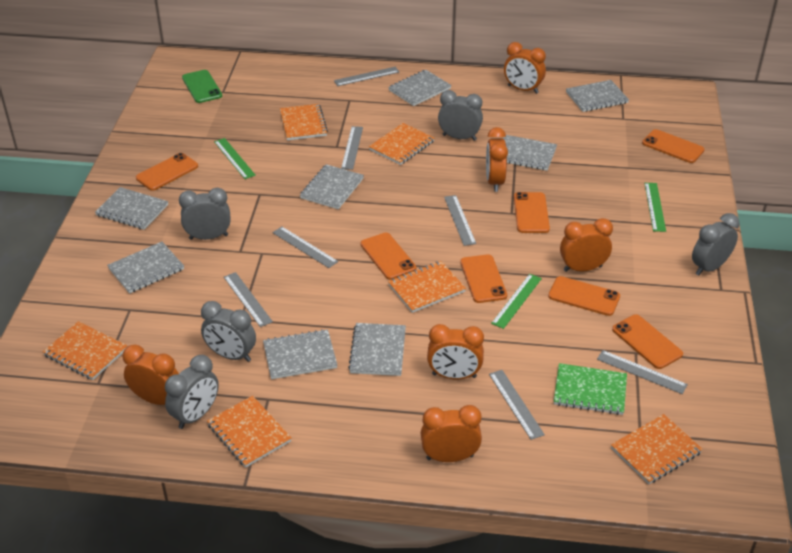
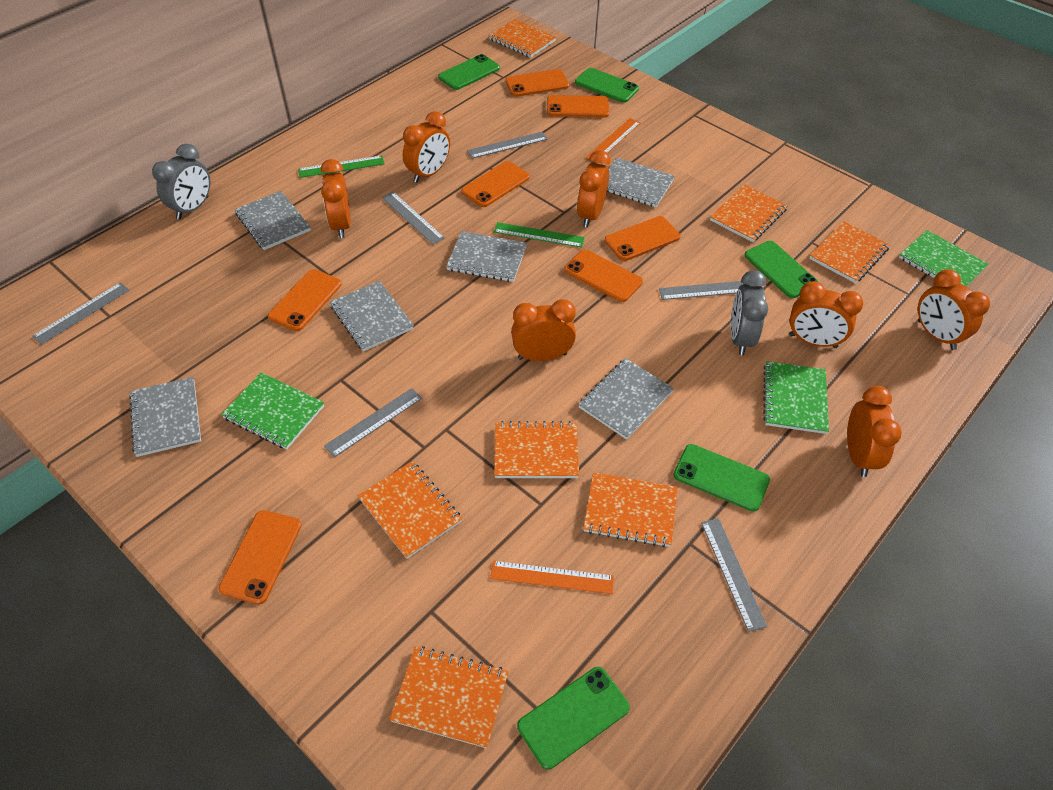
green notebook: [554,363,627,415] = 1 -> [221,372,324,449] [763,361,829,434] [899,230,989,287] = 3
green phone: [182,70,222,103] = 1 -> [438,54,500,90] [517,667,630,770] [575,68,639,103] [673,444,770,512] [744,241,819,298] = 5
green ruler: [214,138,256,179] [491,274,542,329] [644,183,666,232] = 3 -> [298,155,384,178] [494,222,585,248] = 2
grey clock: [165,355,219,429] [179,188,231,240] [201,301,256,362] [438,90,483,141] [692,213,740,275] = 5 -> [152,144,210,220] [731,270,768,355] = 2
grey notebook: [95,187,168,230] [107,242,184,294] [263,329,337,379] [300,164,364,209] [348,323,406,376] [388,70,452,106] [503,135,557,171] [566,80,629,112] = 8 -> [129,377,201,457] [234,191,311,250] [330,281,414,352] [446,231,527,282] [578,358,674,440] [607,158,675,207] = 6
grey ruler: [224,272,273,327] [273,226,338,268] [334,67,399,86] [341,126,363,170] [444,195,476,246] [489,370,545,440] [597,350,688,394] = 7 -> [32,282,129,345] [324,388,422,457] [382,192,445,244] [467,132,548,159] [659,281,744,300] [701,518,767,632] = 6
orange clock: [123,344,179,405] [421,405,482,462] [427,324,484,379] [486,127,508,192] [504,42,546,94] [560,218,613,272] = 6 -> [321,159,351,238] [403,111,450,183] [511,299,576,361] [577,150,610,228] [789,281,863,348] [847,386,902,477] [918,269,990,350] = 7
orange notebook: [43,321,127,380] [207,396,292,468] [280,104,328,140] [369,123,434,165] [388,261,466,313] [611,414,703,484] = 6 -> [358,461,462,559] [389,646,509,748] [489,19,556,58] [494,421,579,478] [583,472,678,547] [710,184,788,242] [809,221,890,283] = 7
orange ruler: none = 0 -> [490,560,614,594] [586,118,641,163] = 2

